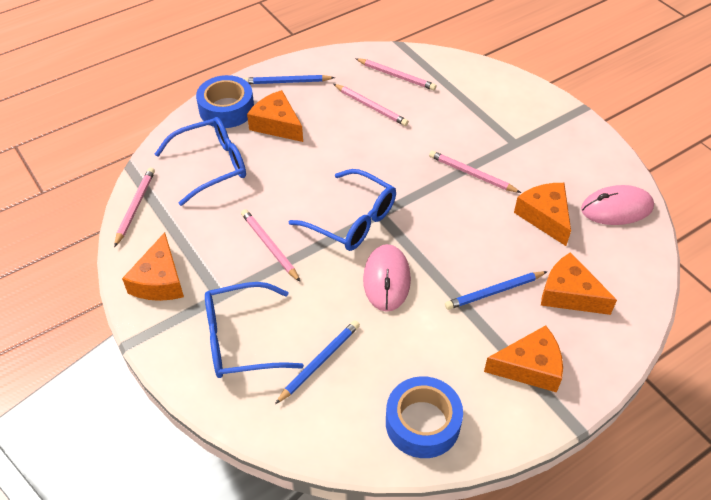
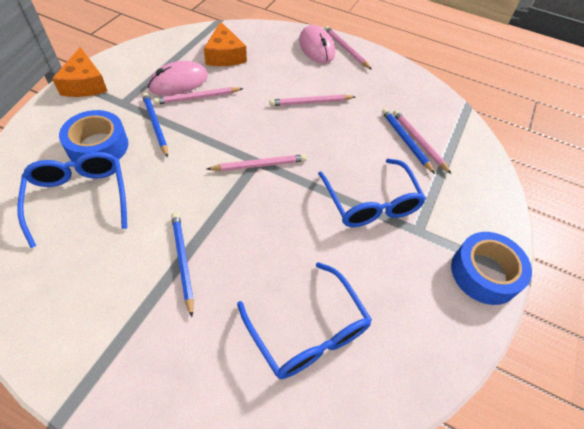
orange cheese: [122,232,184,301] [247,90,303,142] [484,325,563,392] [514,183,571,246] [541,252,617,315] = 5 -> [52,47,108,97] [204,21,247,66] = 2

